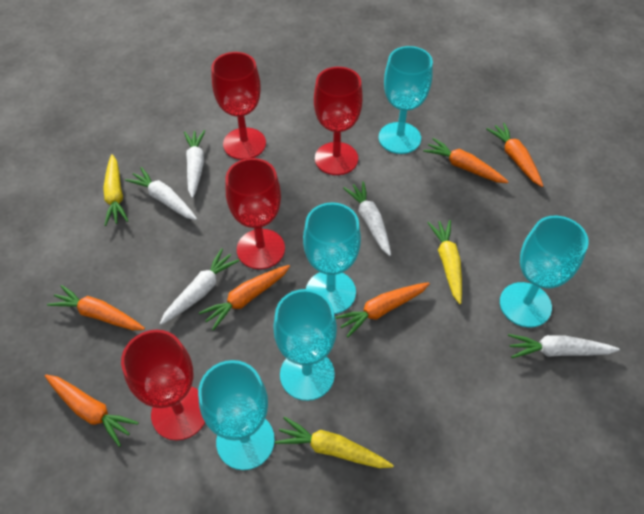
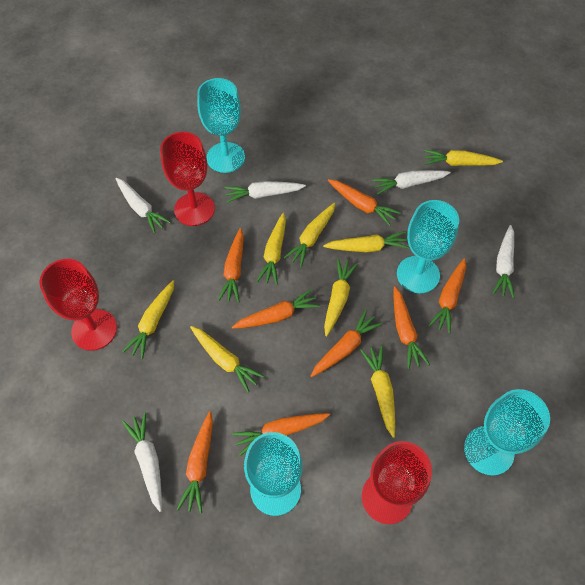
orange carrot: [45,374,139,447] [47,285,145,330] [199,265,290,330] [335,282,430,337] [423,138,508,183] [486,123,543,187] = 6 -> [177,411,213,514] [218,228,244,303] [232,289,320,329] [232,413,330,456] [311,310,383,377] [328,179,401,226] [393,286,430,369] [429,258,466,334] = 8
red goblet: [121,330,205,440] [211,52,266,160] [226,158,285,269] [314,67,363,175] = 4 -> [39,259,117,350] [160,132,215,226] [362,441,432,524] = 3
turquoise goblet: [198,360,275,470] [273,289,337,401] [303,202,361,314] [379,46,433,154] [500,216,589,327] = 5 -> [197,78,245,173] [244,432,302,516] [397,200,459,293] [464,389,550,475] = 4
yellow carrot: [103,154,128,226] [275,416,394,468] [428,220,462,304] = 3 -> [122,280,174,359] [190,326,264,392] [256,213,286,285] [284,203,335,267] [323,231,409,252] [324,258,358,336] [360,346,395,438] [423,150,503,166] = 8

